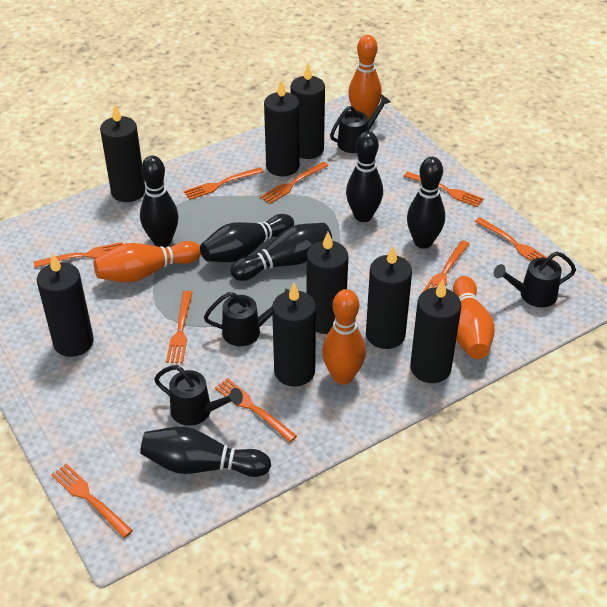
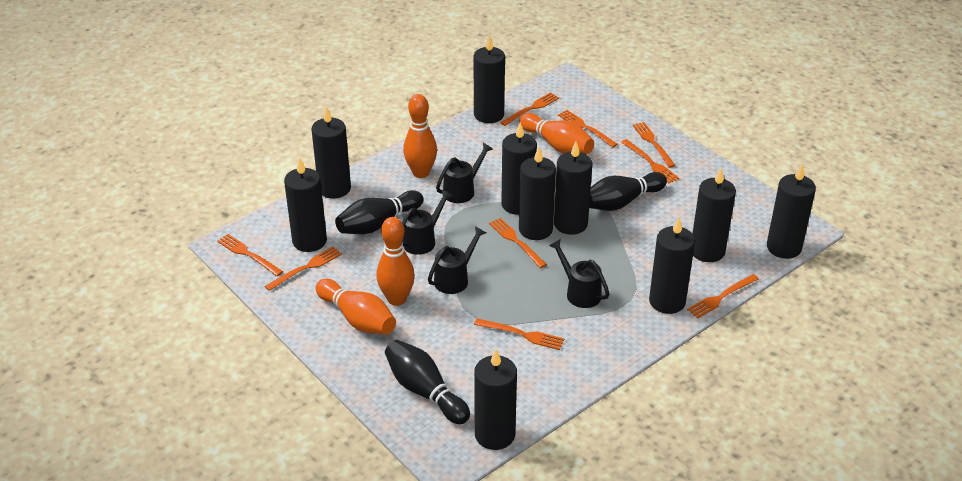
black bowling pin: [140,155,179,247] [140,427,271,477] [200,214,294,262] [231,223,332,281] [346,131,383,222] [407,157,445,249] = 6 -> [335,190,423,234] [385,340,470,424] [589,172,667,211] = 3
black candle: [37,253,94,357] [100,105,145,202] [264,80,300,176] [272,283,316,387] [291,64,325,159] [307,232,348,334] [366,246,412,349] [410,279,461,383] = 8 -> [284,157,327,252] [311,106,351,199] [474,35,505,123] [474,349,517,450] [501,122,537,215] [519,147,556,240] [554,142,592,235] [649,217,695,314] [692,168,736,262] [767,165,816,259] = 10

